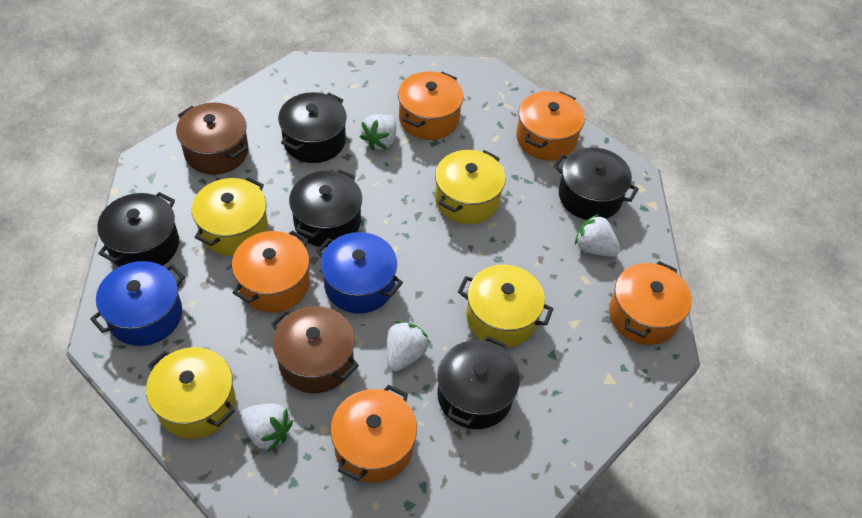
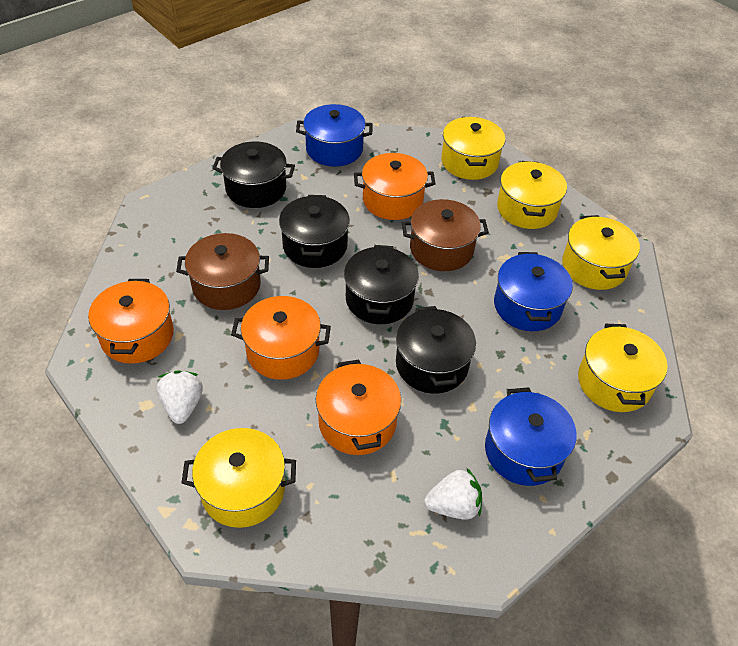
black pot: [97,192,179,267] [278,92,347,163] [289,169,362,247] [437,336,520,429] [554,147,639,220] = 5 -> [212,141,295,208] [279,195,350,268] [344,245,419,324] [396,306,476,394] = 4
blue pot: [90,261,185,346] [316,232,403,314] = 2 -> [296,104,372,167] [485,387,576,486] [494,252,573,331] = 3
orange pot: [232,230,310,313] [330,385,417,483] [398,71,463,140] [516,91,585,161] [609,261,692,345] = 5 -> [88,279,174,364] [231,296,331,380] [316,360,401,455] [354,153,436,220] = 4
white strawberry: [241,404,293,452] [360,114,396,150] [387,321,429,371] [575,214,620,257] = 4 -> [157,371,203,424] [424,467,482,520] = 2
yellow pot: [146,347,236,439] [192,177,268,256] [435,150,505,224] [458,265,553,348] = 4 -> [182,428,296,528] [441,117,505,180] [497,161,567,229] [562,215,640,290] [578,324,668,412] = 5

